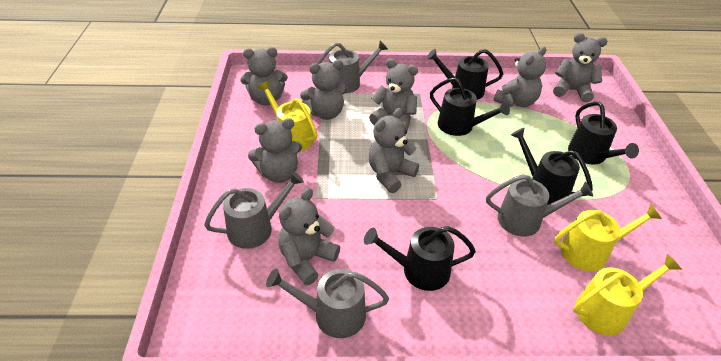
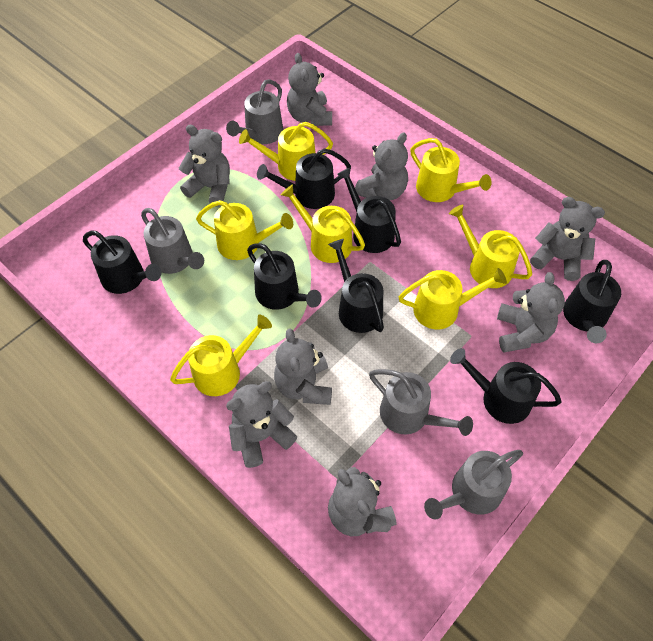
black watering can: [364,226,476,291] [427,49,503,100] [430,77,510,136] [511,128,593,205] [568,101,639,165] = 5 -> [83,231,162,294] [247,243,322,310] [257,148,351,209] [328,239,384,333] [337,167,401,253] [450,348,562,424] [563,260,621,343] = 7
yellow watering can: [257,81,318,151] [554,204,662,271] [573,254,682,336] = 3 -> [170,315,272,396] [196,200,293,260] [239,122,333,181] [281,184,365,263] [399,268,507,329] [410,138,492,202] [449,205,532,288] = 7

